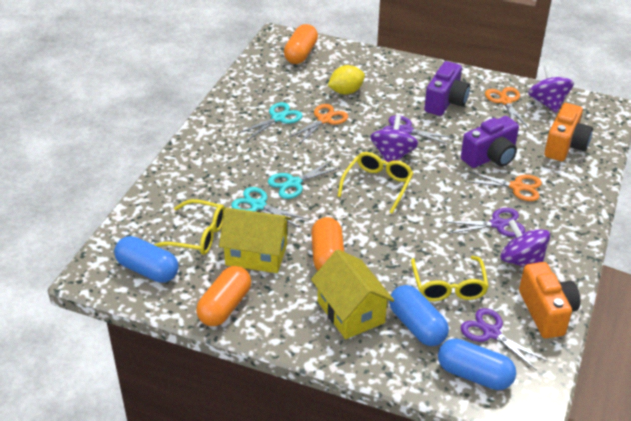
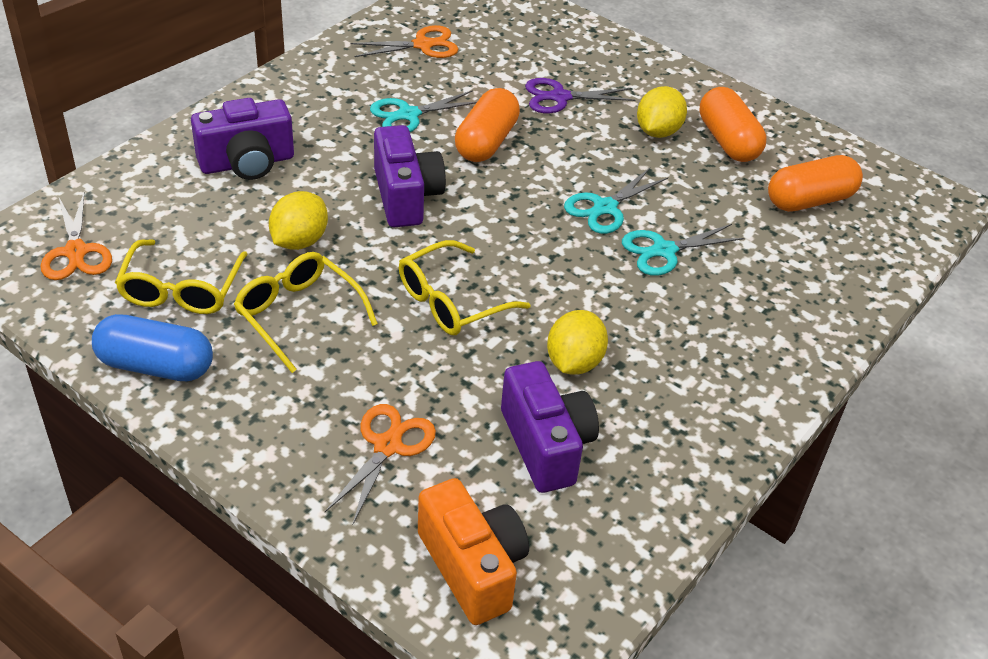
blue capsule: [114,236,179,283] [389,285,449,346] [438,339,516,390] = 3 -> [92,314,213,381] = 1
orange camera: [519,262,580,339] [544,103,593,161] = 2 -> [418,478,529,625] = 1
purple camera: [424,61,470,116] [461,116,519,168] = 2 -> [191,98,294,180] [374,125,446,227] [501,361,599,493] = 3
purple scissors: [382,115,454,145] [446,208,525,237] [461,308,547,371] = 3 -> [525,78,635,113] = 1
purple spinning top: [370,115,418,163] [501,219,550,267] [528,65,574,113] = 3 -> none = 0
yellow house: [219,207,291,273] [311,249,394,339] = 2 -> none = 0
yellow lemon: [328,65,365,95] = 1 -> [269,191,328,250] [547,310,608,375] [637,86,687,138] = 3

